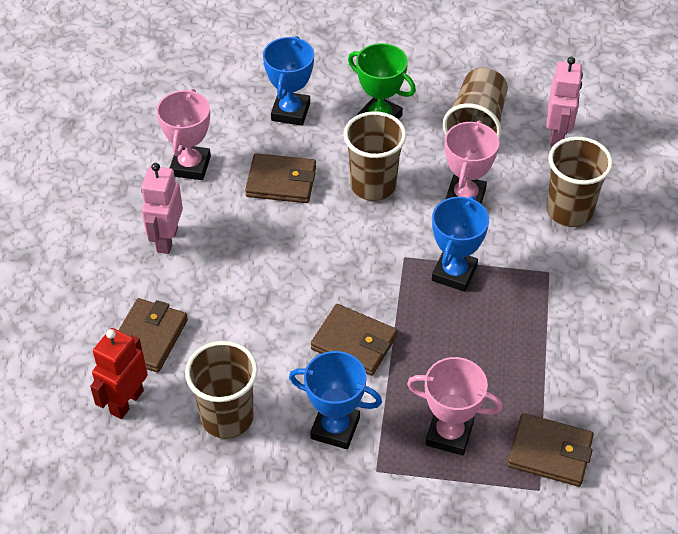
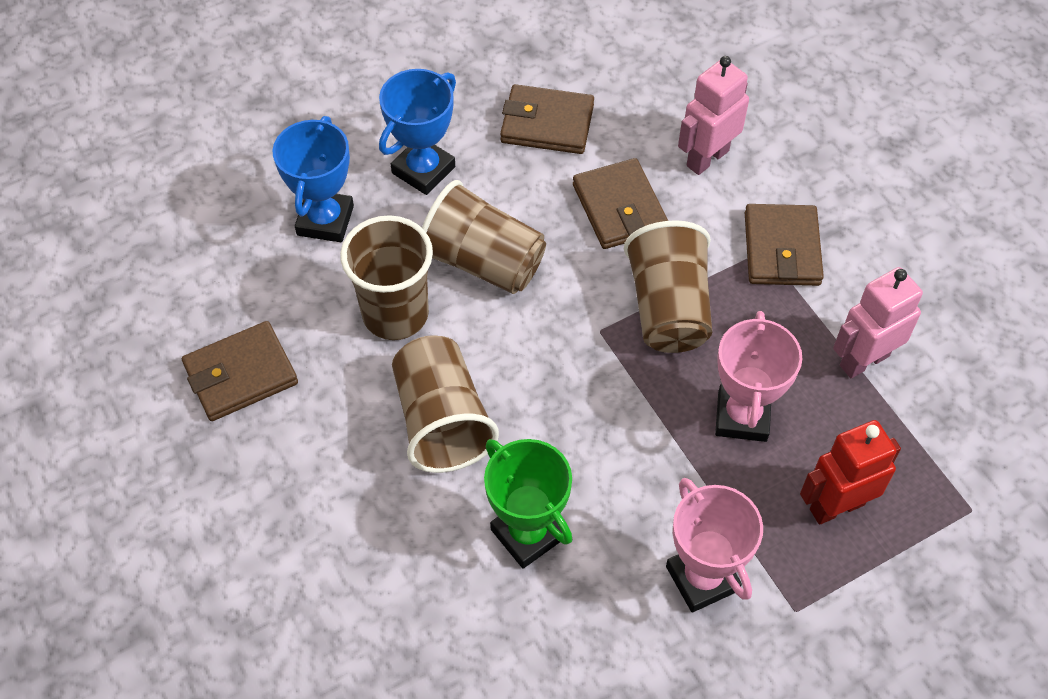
blue trophy: [263,36,314,126] [289,351,382,449] [432,196,489,292] = 3 -> [273,116,354,242] [379,69,456,195] = 2
pink trophy: [157,89,211,180] [407,357,503,456] [445,121,499,204] = 3 -> [666,478,763,613] [715,311,802,442] = 2

